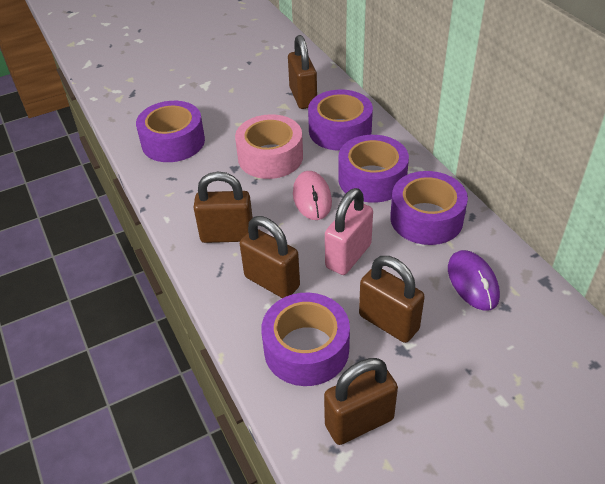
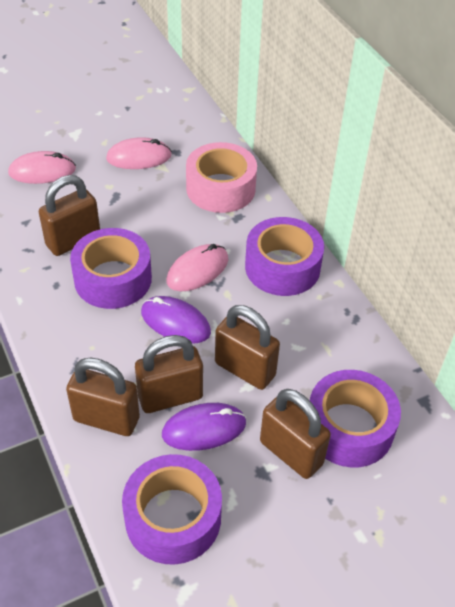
pink mouse: [293,171,332,220] = 1 -> [8,151,76,184] [106,137,172,169] [166,244,228,291] = 3
pink padlock: [325,188,373,275] = 1 -> none = 0
purple mouse: [448,250,500,311] = 1 -> [141,296,211,344] [162,403,246,451] = 2
purple tape: [136,101,205,162] [261,293,350,386] [308,90,373,151] [338,135,409,203] [390,171,468,245] = 5 -> [70,228,152,309] [122,454,222,565] [245,217,324,296] [310,370,401,468] = 4

